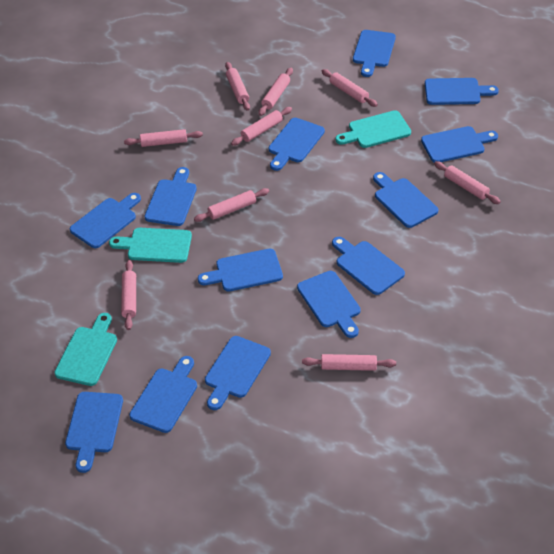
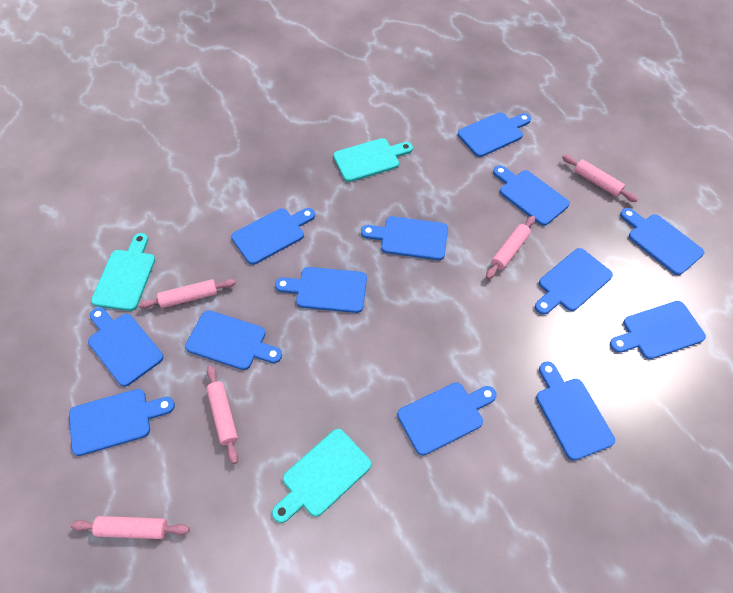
pink rolling pin: [121,260,136,330] [124,129,203,147] [194,188,269,222] [225,62,250,111] [231,107,292,146] [259,68,293,116] [302,354,396,371] [321,69,378,107] [434,161,501,204] = 9 -> [71,516,189,539] [138,279,236,309] [206,366,238,464] [486,216,535,279] [562,155,638,202] = 5

